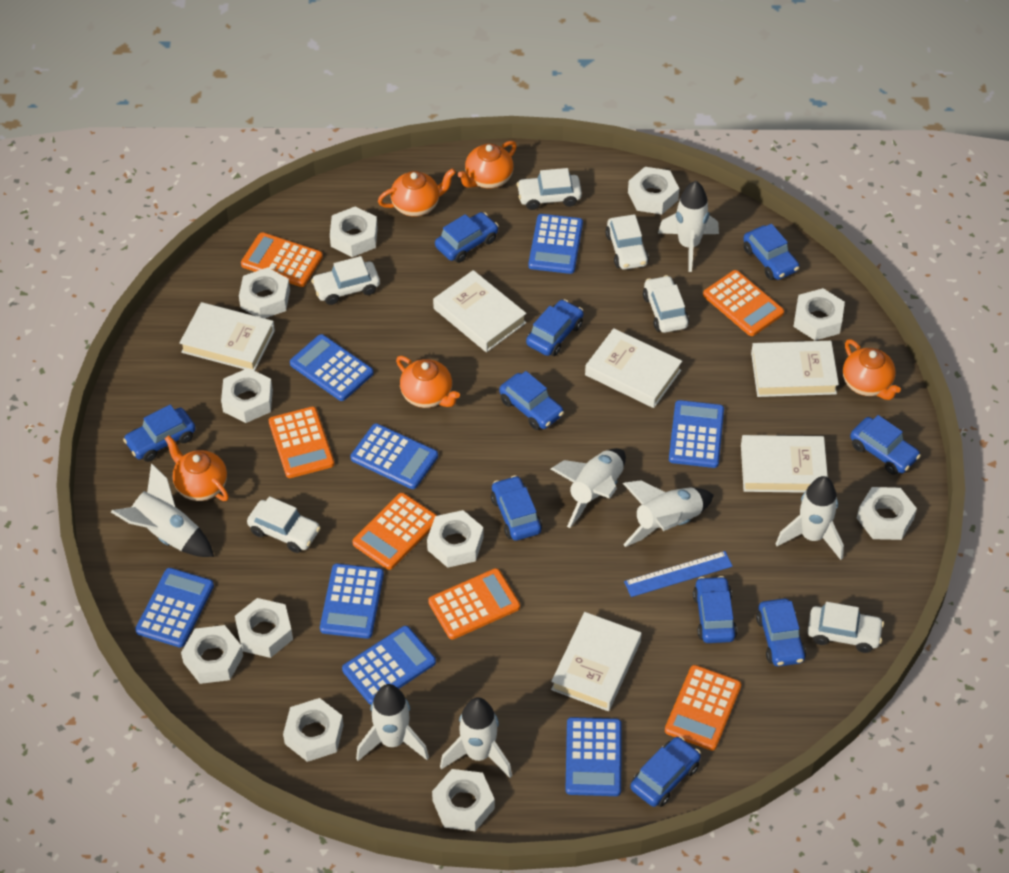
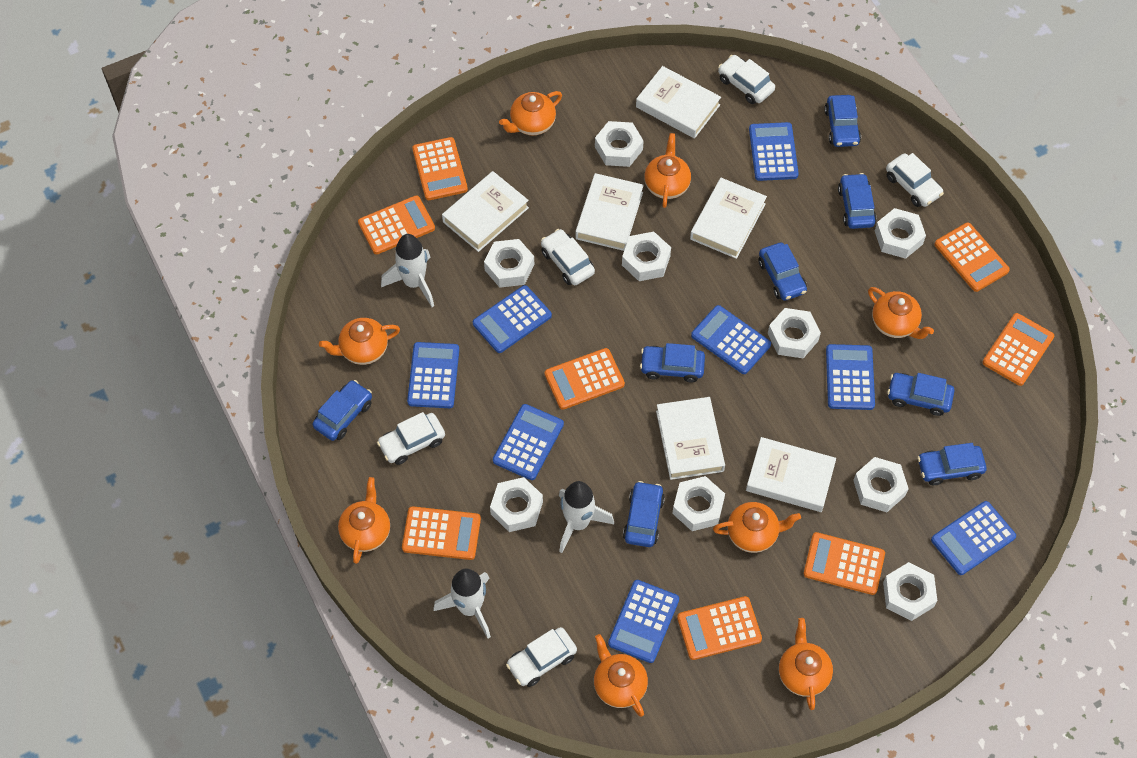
blue car: [123,405,196,462] [435,212,499,263] [491,475,542,541] [499,371,564,430] [526,299,583,356] [630,736,701,807] [693,576,737,643] [743,224,799,280] [756,598,806,667] [850,415,921,475] = 10 -> [312,380,372,441] [623,481,665,547] [640,343,705,383] [758,242,807,301] [824,95,861,147] [838,173,877,229] [887,373,954,416] [917,443,987,485] = 8
blue ruler: [624,551,733,597] = 1 -> none = 0
orange calculator: [241,232,323,287] [269,406,334,478] [352,493,437,570] [428,568,520,640] [665,665,741,751] [703,270,784,336] = 6 -> [358,196,435,254] [402,506,481,560] [412,137,468,200] [545,348,625,410] [677,596,762,660] [804,532,885,595] [935,223,1010,292] [983,313,1054,386] = 8
orange teapot: [165,435,229,501] [378,168,456,217] [396,356,460,408] [457,141,517,189] [843,339,901,400] = 5 -> [319,318,400,365] [338,477,390,564] [499,91,562,135] [594,634,648,717] [644,133,691,208] [713,502,801,553] [779,618,833,710] [868,287,934,339] = 8
white car: [247,496,321,553] [311,256,380,305] [517,168,582,210] [605,214,649,269] [643,275,689,333] [808,602,884,653] = 6 -> [377,412,445,465] [506,627,577,687] [541,229,595,285] [718,55,775,104] [886,153,944,207] = 5
white nut: [181,625,243,684] [221,368,273,423] [235,598,293,658] [239,267,290,318] [283,698,344,762] [330,207,378,257] [427,510,484,568] [432,769,495,831] [628,167,679,214] [793,288,845,340] [857,487,917,540] = 11 -> [484,239,534,288] [490,477,543,532] [595,121,644,167] [622,232,671,281] [672,476,725,531] [768,308,821,358] [853,457,909,512] [875,208,926,259] [883,562,937,621] = 9
white rocket: [111,463,214,557] [356,684,429,761] [440,697,512,778] [551,448,626,528] [623,480,714,547] [658,181,719,272] [776,476,844,560] = 7 -> [381,234,434,307] [434,568,491,639] [559,481,614,553] = 3

